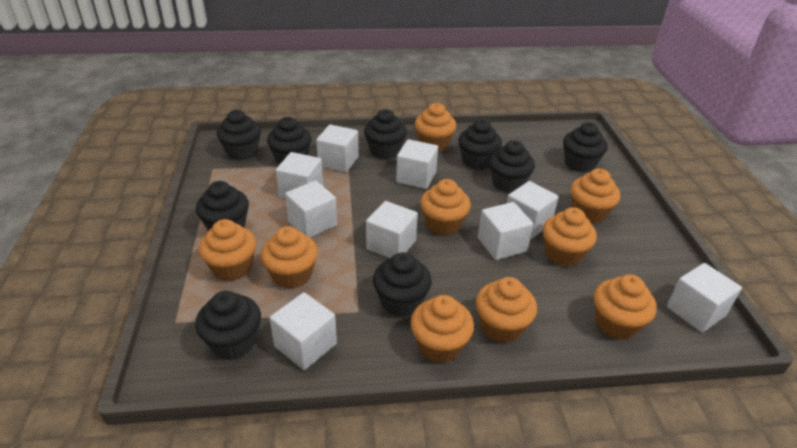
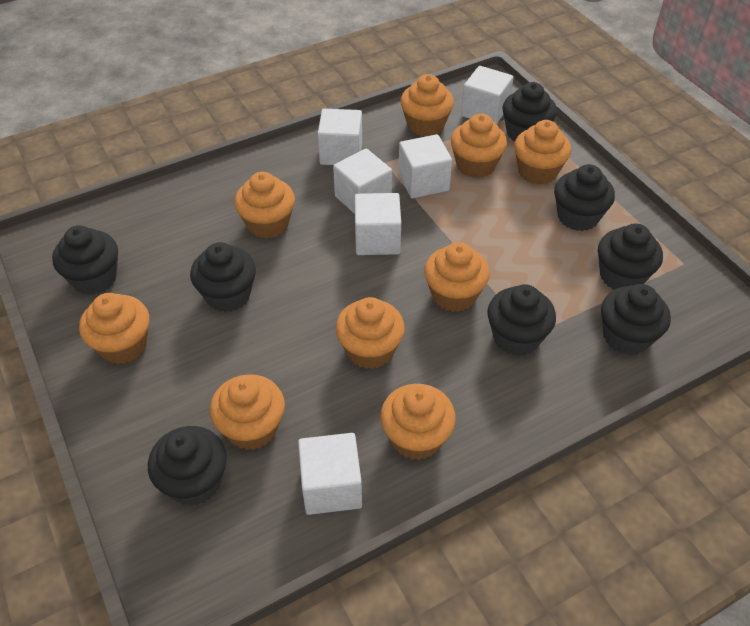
black cupcake: [195,291,261,360] [196,181,249,231] [217,110,261,160] [267,117,312,165] [364,109,407,159] [373,252,432,317] [458,119,502,170] [489,140,535,193] [563,122,608,172] = 9 -> [52,226,118,295] [148,426,227,506] [190,242,256,312] [487,284,556,356] [503,82,557,141] [554,164,615,231] [598,223,663,290] [601,284,671,355] = 8
white cube: [270,292,337,370] [276,152,323,199] [285,180,337,238] [316,124,359,172] [366,201,418,258] [396,139,438,189] [478,202,534,260] [507,181,559,239] [667,263,742,333] = 9 -> [298,433,362,515] [318,109,362,165] [333,148,392,214] [355,193,401,255] [398,134,452,198] [461,66,514,124] = 6

